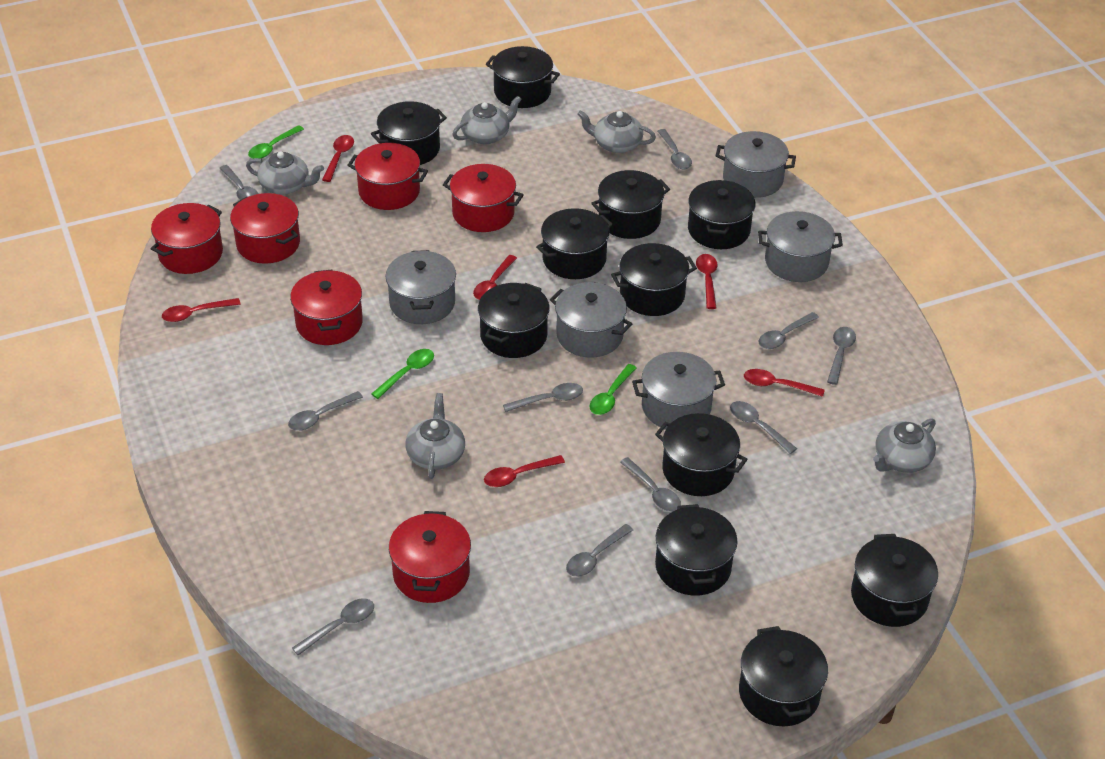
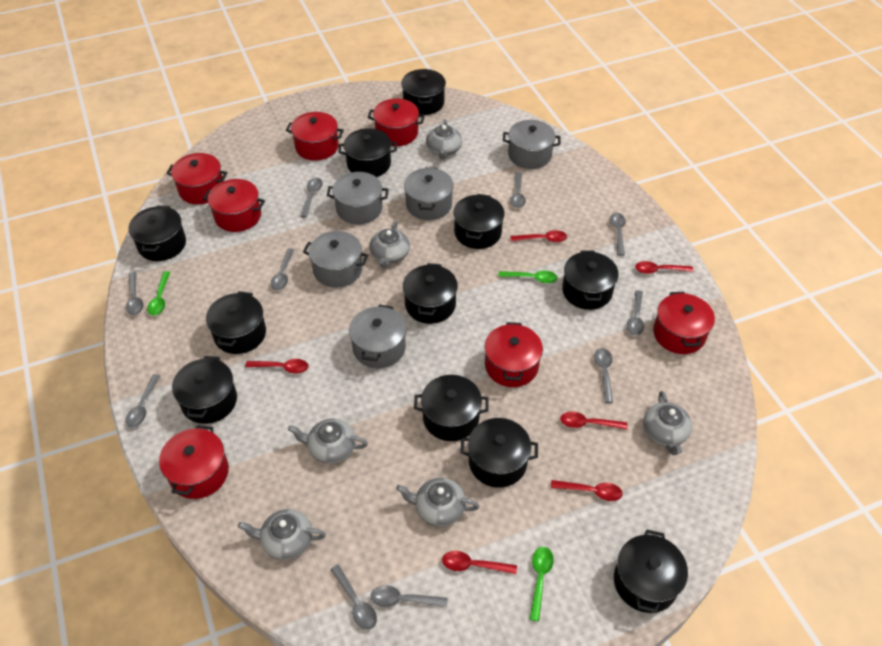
grey teapot: [246,151,324,195] [405,393,465,479] [452,96,522,144] [577,110,656,153] [873,418,936,473] = 5 -> [238,509,326,560] [288,419,368,464] [369,221,410,269] [396,478,479,527] [426,119,462,159] [643,391,692,455] = 6
red pot: [151,203,223,274] [230,193,300,264] [290,270,363,345] [347,143,428,210] [389,511,471,603] [443,164,524,232] = 6 -> [159,425,229,499] [166,153,227,204] [203,179,265,232] [286,112,344,161] [368,98,425,146] [484,322,543,387] [653,292,715,354] = 7

